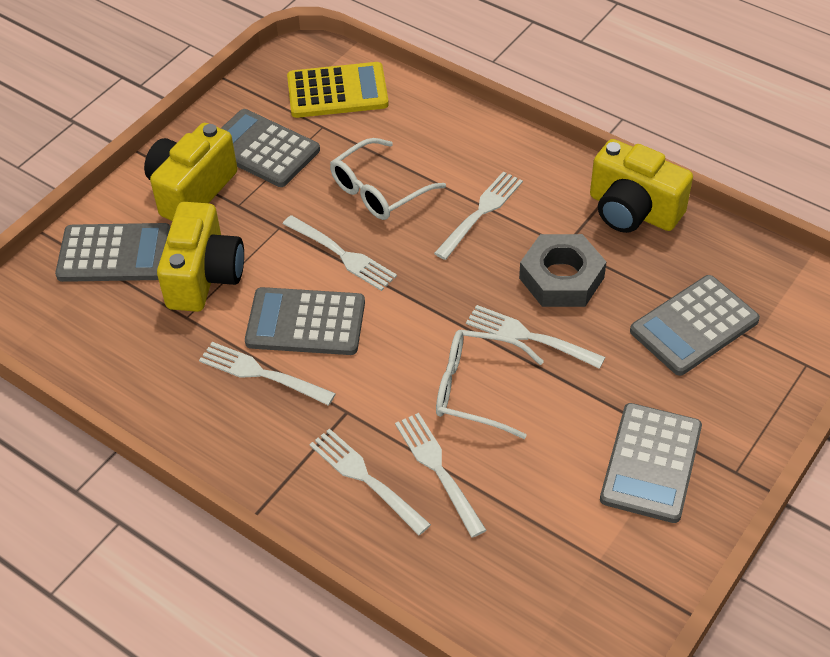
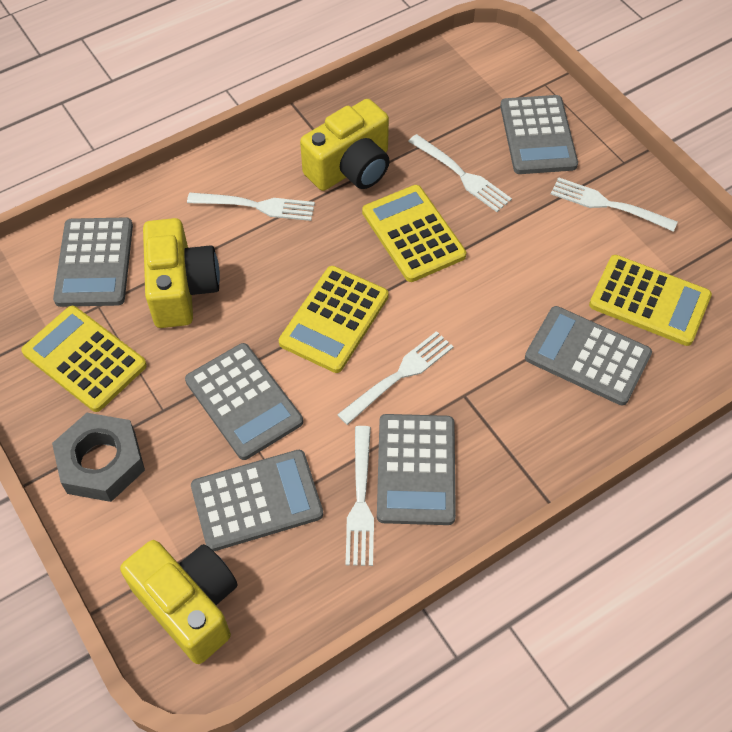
grey calculator: [55,223,170,282] [221,109,320,187] [245,287,365,355] [600,403,702,523] [630,275,760,376] = 5 -> [53,217,133,307] [185,343,303,460] [191,450,323,551] [377,414,456,525] [500,95,578,174] [525,306,652,406] = 6
white fork: [199,342,336,406] [283,215,397,291] [309,428,431,535] [395,413,486,538] [434,171,523,260] [466,305,605,369] = 6 -> [187,193,315,221] [337,331,454,425] [345,426,374,566] [408,134,512,212] [551,177,678,232] = 5
white glasses: [330,138,446,220] [436,330,544,439] = 2 -> none = 0
yellow calculator: [287,62,389,118] = 1 -> [21,306,147,412] [279,266,389,373] [362,185,466,282] [589,255,712,346] = 4

